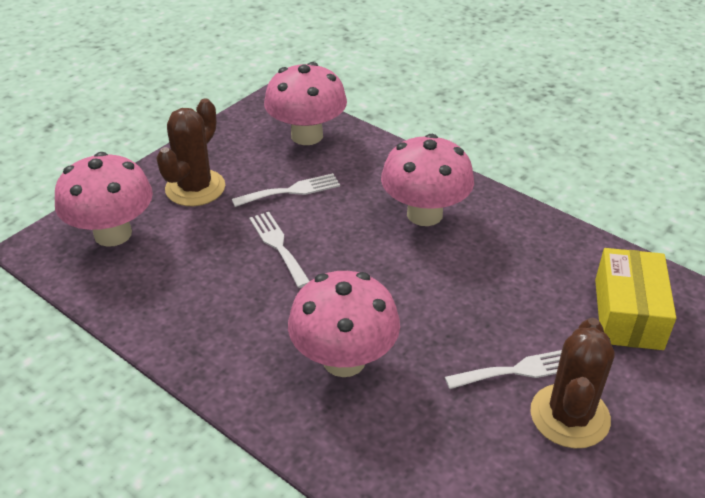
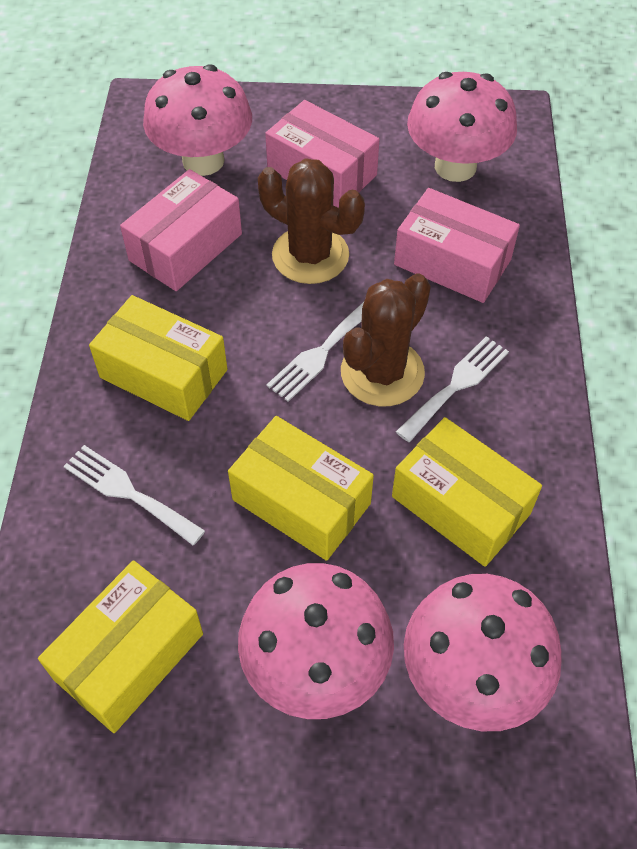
pink box: none = 0 -> [120,169,242,291] [265,100,380,208] [394,188,520,303] = 3
yellow box: [595,248,676,350] = 1 -> [38,560,203,733] [89,295,227,421] [228,416,374,561] [392,417,542,567] = 4

